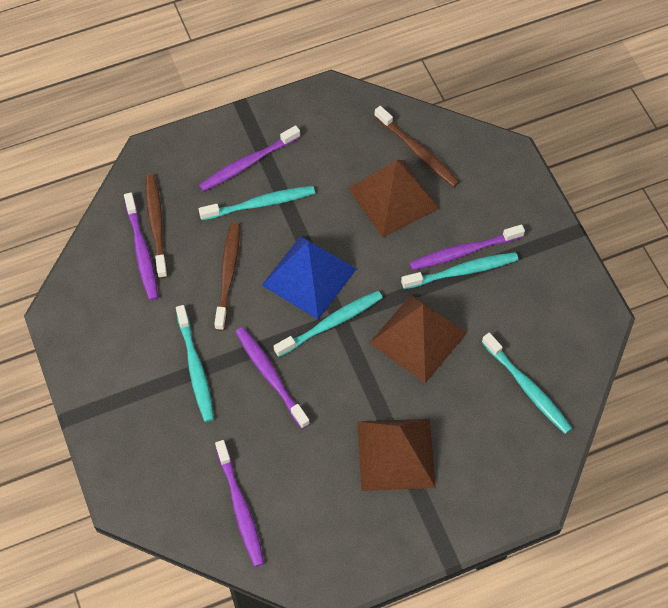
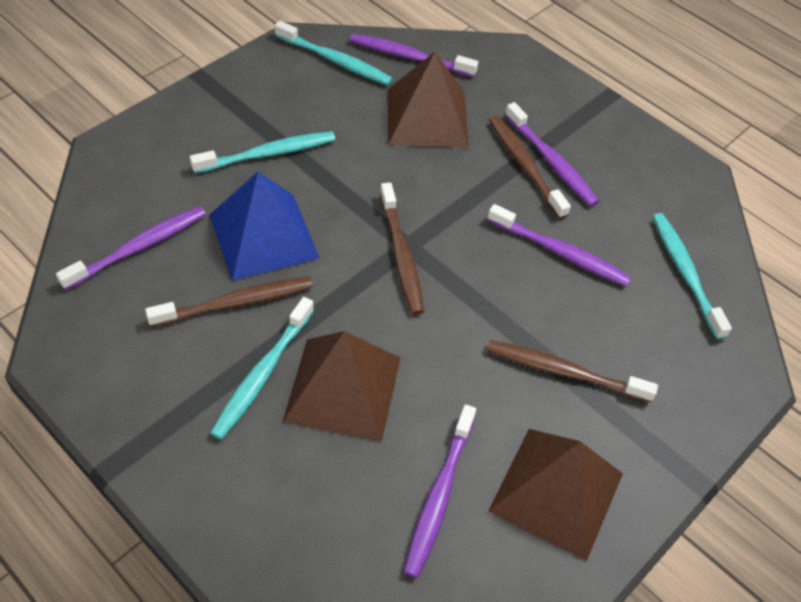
brown toothbrush: [145,175,168,279] [214,222,240,331] [374,106,459,187] = 3 -> [145,277,313,327] [380,183,424,315] [487,340,658,402] [489,115,571,219] = 4
turquoise toothbrush: [176,305,214,422] [199,186,315,220] [274,291,383,357] [401,252,518,289] [482,333,572,434] = 5 -> [190,131,335,173] [210,297,314,440] [275,21,393,85] [652,213,732,340] = 4

